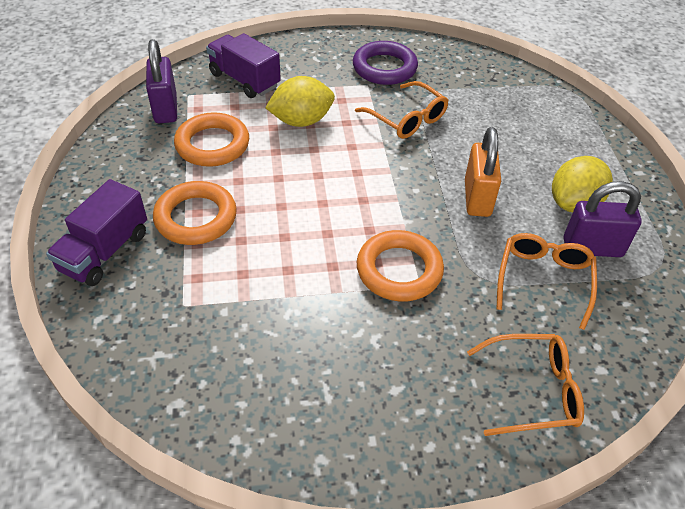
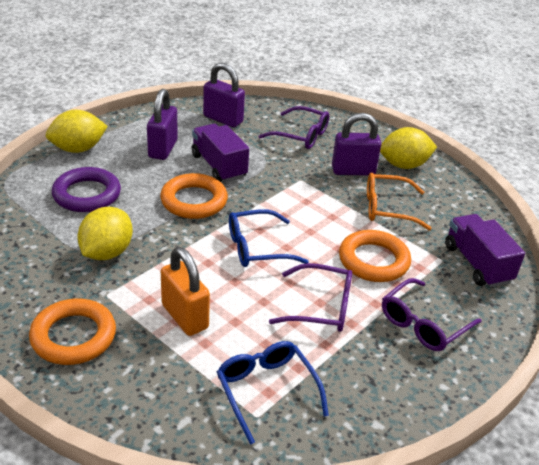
blue glasses: none = 0 -> [217,341,329,445] [229,209,309,267] = 2
orange glasses: [355,81,449,139] [467,334,584,436] [496,233,597,330] = 3 -> [367,173,432,230] = 1
purple glasses: none = 0 -> [259,106,329,149] [269,263,352,332] [382,278,482,351] = 3
purple padlock: [146,39,177,123] [564,181,642,257] = 2 -> [147,89,178,160] [203,63,245,128] [332,113,381,176] = 3
yellow lemon: [265,76,335,127] [552,156,613,212] = 2 -> [46,110,108,153] [77,207,133,260] [380,127,437,169] = 3

